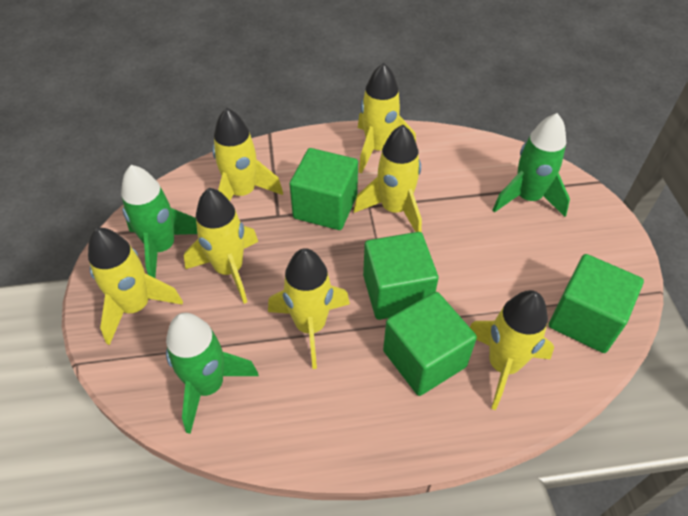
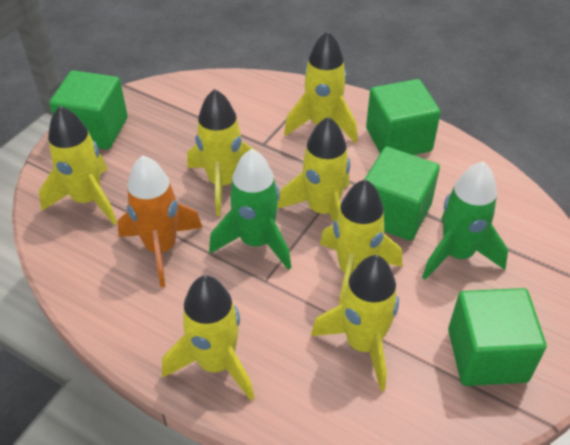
green rocket: [121,165,197,278] [166,313,259,434] [493,113,570,217] = 3 -> [209,149,291,270] [422,161,508,280] = 2
orange rocket: none = 0 -> [117,155,202,287] = 1

